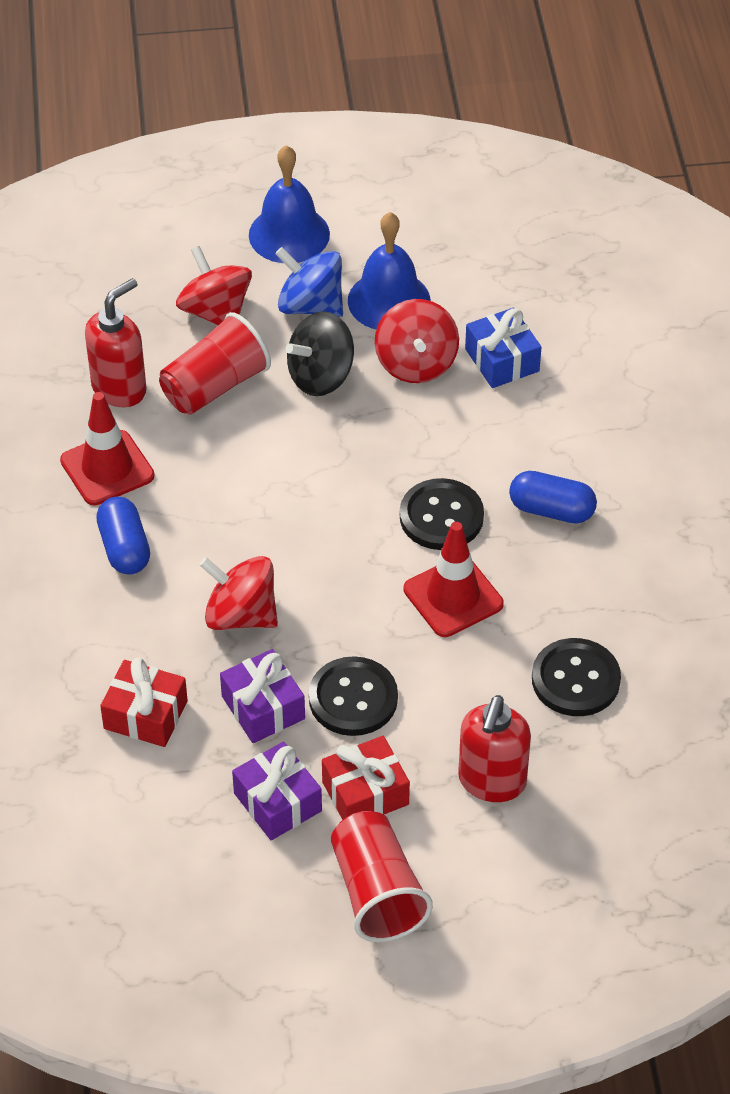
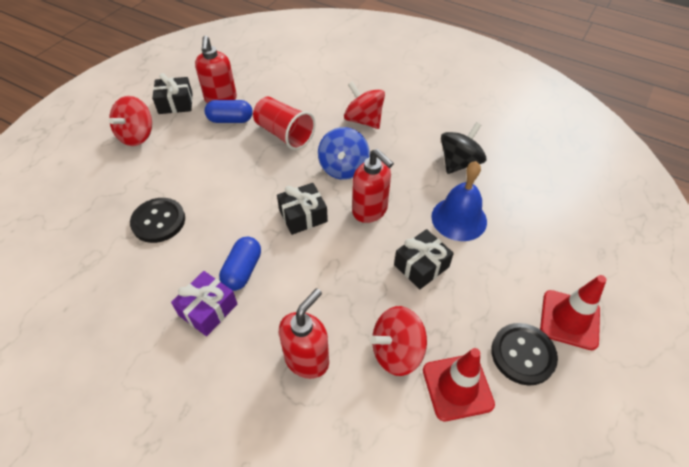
black button: [309,656,398,736] [400,478,484,550] [532,638,621,716] = 3 -> [130,198,185,243] [491,323,558,386] = 2
black gift: none = 0 -> [152,73,193,114] [277,183,328,235] [394,229,454,289] = 3
blue bell: [249,145,330,263] [348,212,431,330] = 2 -> [431,161,487,241] = 1
blue gift: [465,308,541,388] = 1 -> none = 0
purple gift: [220,649,305,743] [232,742,322,840] = 2 -> [171,271,237,336] = 1
red cup: [159,312,271,415] [331,811,433,942] = 2 -> [253,97,315,150] = 1
red gift: [100,658,188,747] [322,736,410,820] = 2 -> none = 0
red soap dispenser: [85,278,147,407] [458,695,531,802] = 2 -> [195,36,237,103] [279,288,329,379] [352,149,394,223] = 3

